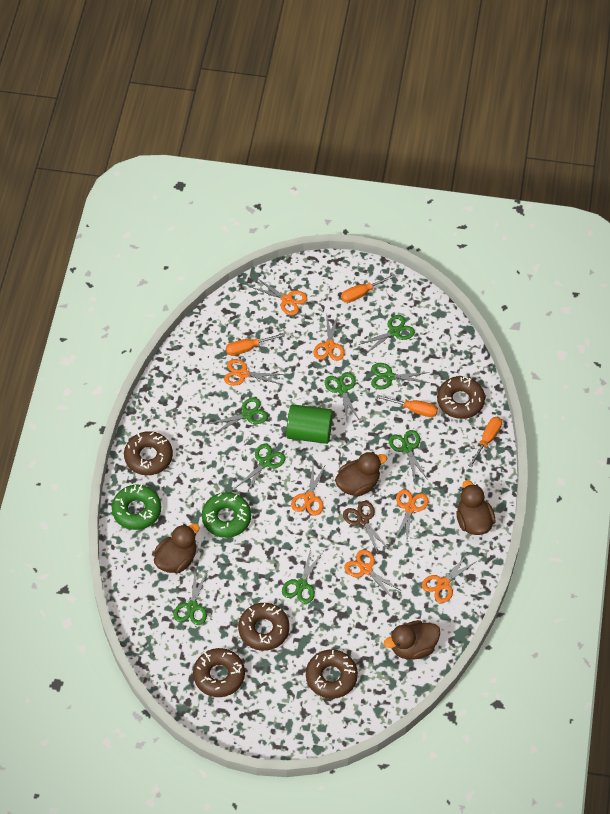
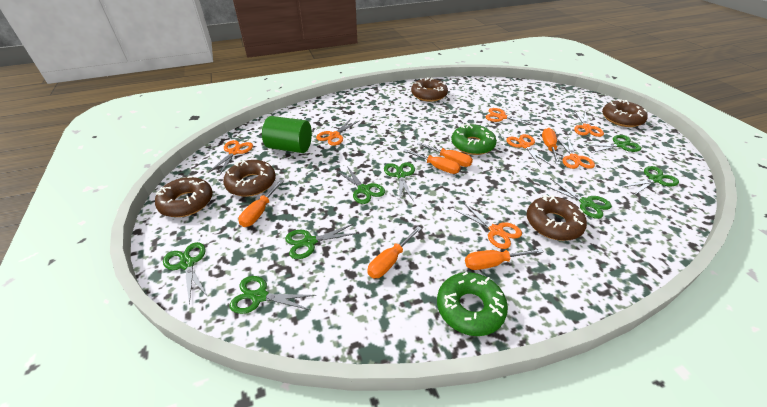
brown duck: [154,523,200,573] [335,452,387,497] [384,620,440,659] [456,480,496,535] = 4 -> none = 0
brown scissors: [343,501,390,554] = 1 -> none = 0
orange screwdriver: [226,333,285,356] [341,274,396,303] [376,395,438,417] [468,417,502,467] = 4 -> [239,179,284,227] [367,226,422,278] [404,149,461,174] [417,142,473,167] [465,248,543,270] [542,128,560,164] = 6

